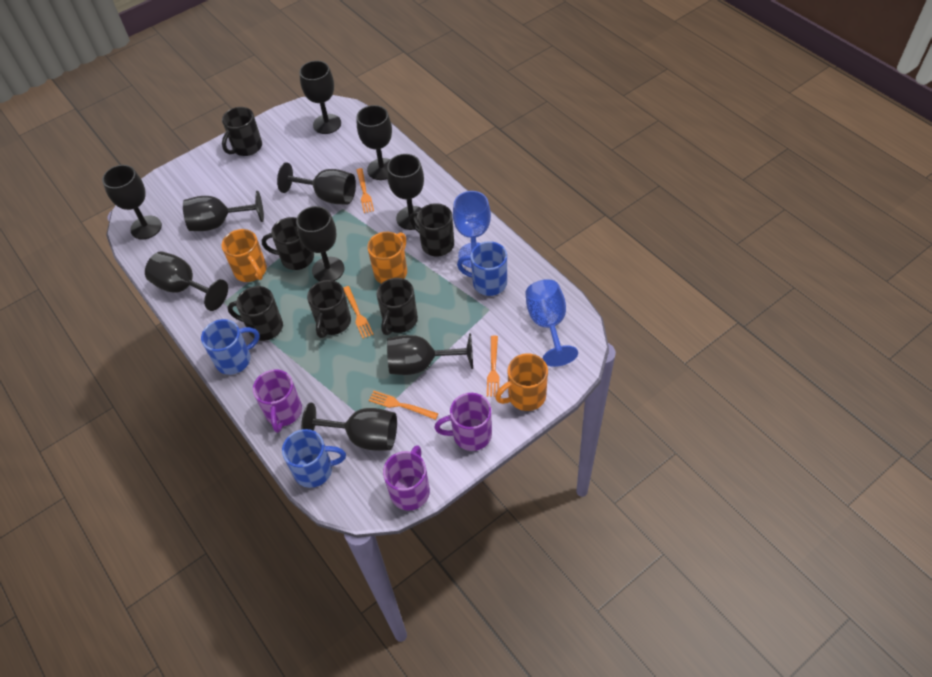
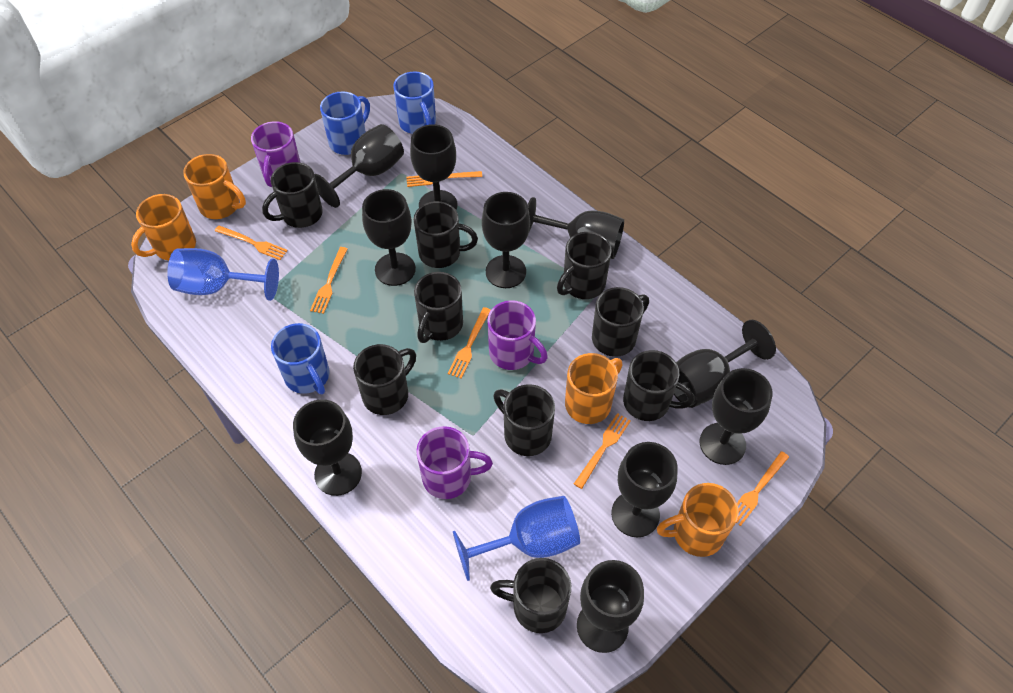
black mug: [222,107,262,156] [227,286,283,341] [262,217,314,270] [307,280,351,338] [376,278,418,335] [410,203,454,256] = 6 -> [262,162,323,228] [353,344,416,415] [414,201,478,268] [414,272,463,343] [490,558,571,633] [493,384,555,456] [557,232,612,299] [592,287,649,357] [623,350,694,421] = 9
orange fork: [344,286,374,339] [357,168,374,213] [369,391,439,420] [487,336,499,397] = 4 -> [215,225,288,260] [310,247,347,314] [406,171,482,187] [448,307,491,378] [574,413,631,489] [736,451,789,526] = 6
orange mug: [221,229,267,282] [367,232,407,284] [495,353,548,411] = 3 -> [131,194,196,260] [183,154,246,219] [565,353,622,424] [657,483,739,557] = 4

